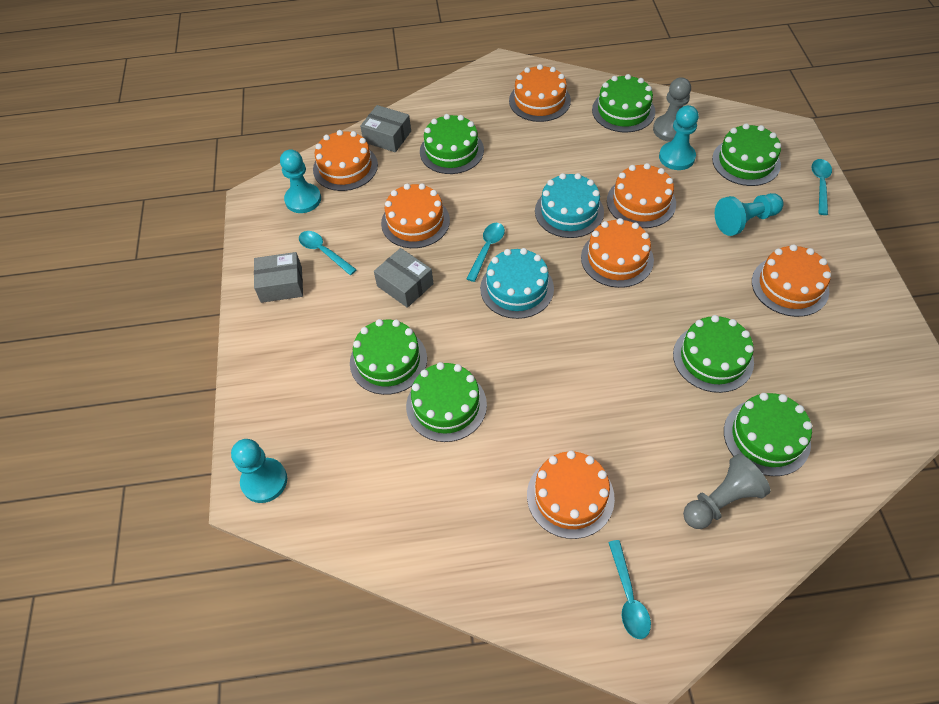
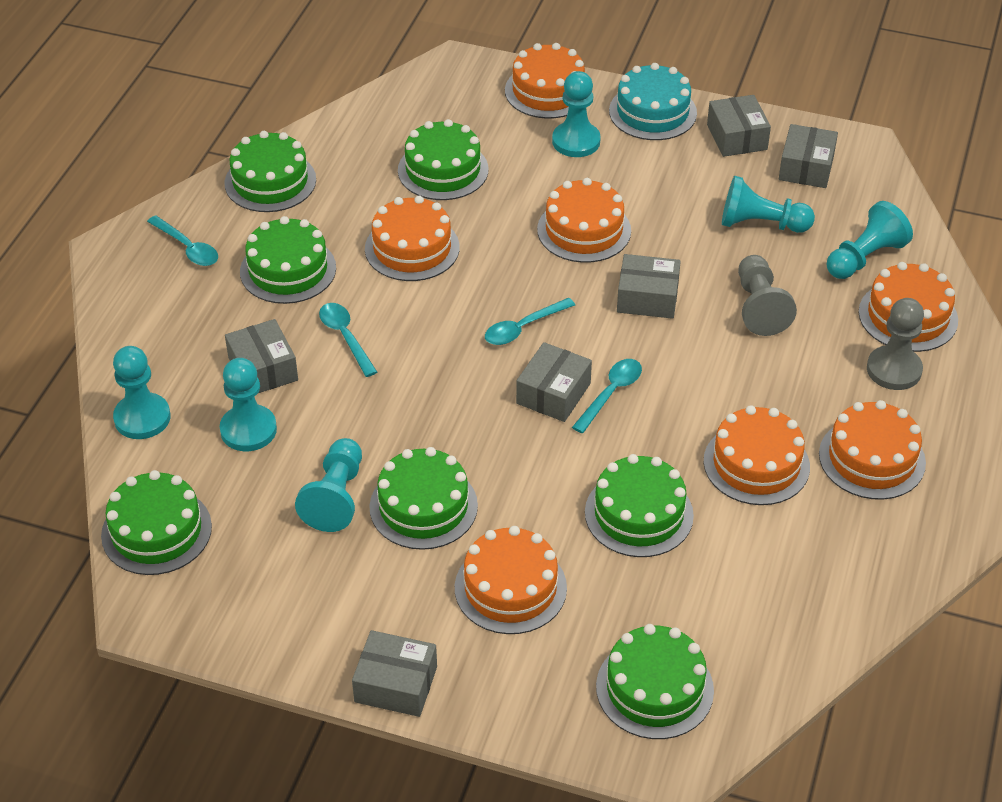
grey box: [254,252,303,303] [360,105,411,152] [374,248,434,308] = 3 -> [225,319,298,393] [352,630,437,717] [516,342,592,422] [617,254,681,319] [707,95,771,157] [779,124,838,188] = 6
turquoise cake: [480,248,554,319] [535,173,604,238] = 2 -> [609,63,697,140] = 1
turquoise pawn: [231,439,287,503] [280,149,321,213] [659,105,699,170] [715,193,784,236] = 4 -> [113,346,170,439] [220,358,277,451] [295,438,362,532] [552,71,601,157] [722,176,815,233] [827,201,913,279] = 6

